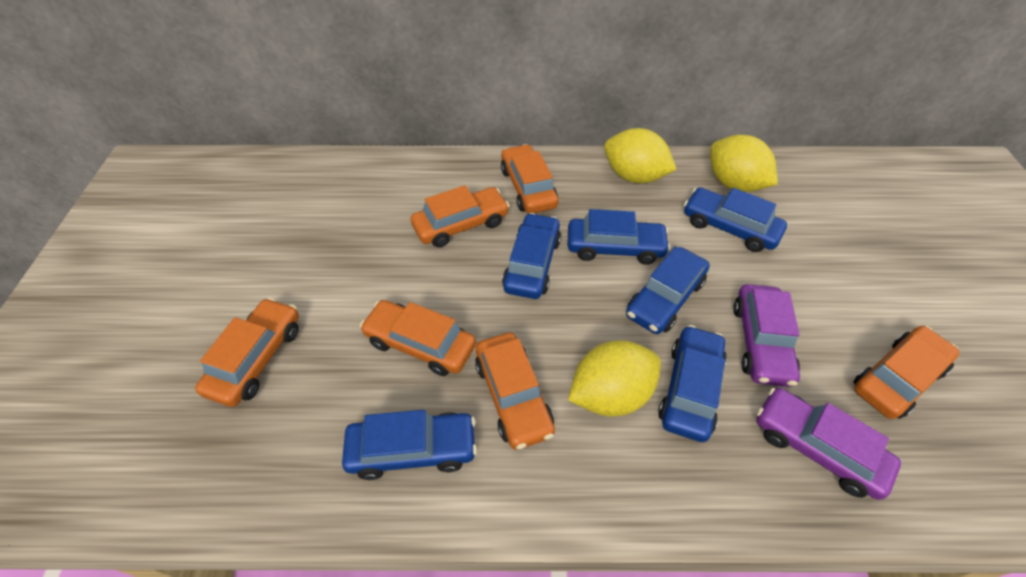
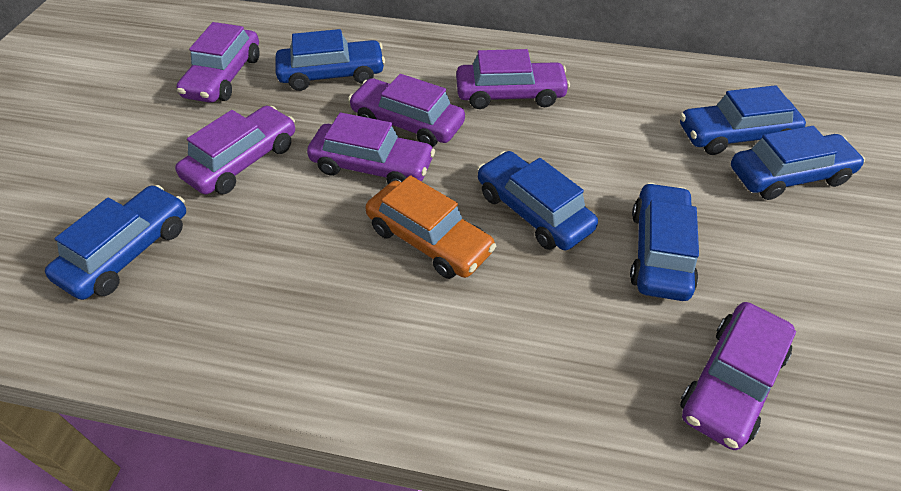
orange car: [195,298,299,407] [360,300,476,376] [411,185,510,247] [475,333,555,450] [501,144,558,213] [854,326,960,419] = 6 -> [365,175,496,279] = 1
purple car: [733,284,800,387] [756,388,901,500] = 2 -> [175,106,295,194] [176,22,260,103] [307,112,435,184] [348,74,465,147] [456,49,570,109] [680,302,796,450] = 6
yellow lemon: [568,340,661,417] [604,128,677,183] [710,135,778,192] = 3 -> none = 0

